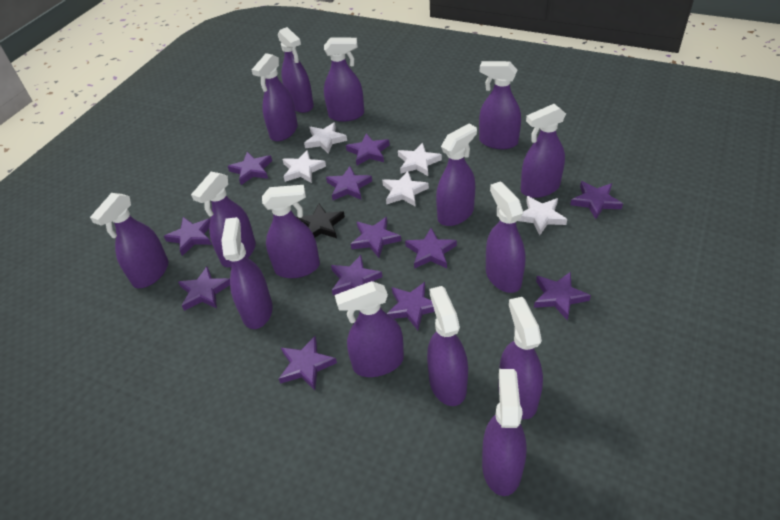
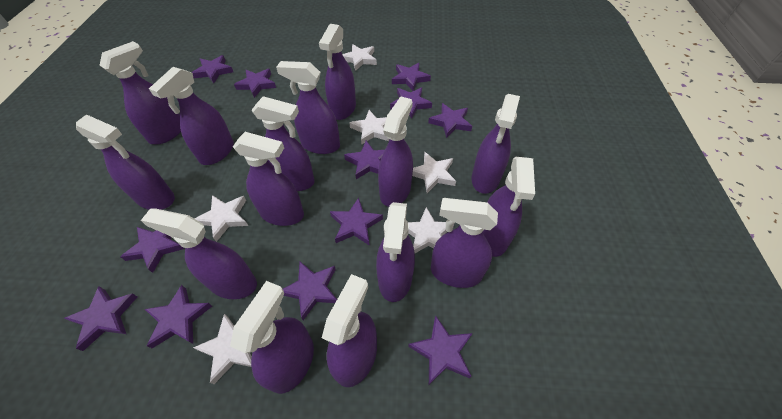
black star: [297,204,345,238] = 1 -> none = 0
white star: [283,150,326,183] [304,122,347,154] [382,171,429,207] [398,143,442,176] [518,196,567,235] = 5 -> [193,314,252,384] [194,195,248,242] [342,44,377,71] [349,110,389,145] [408,207,454,253] [412,152,456,193] = 6

